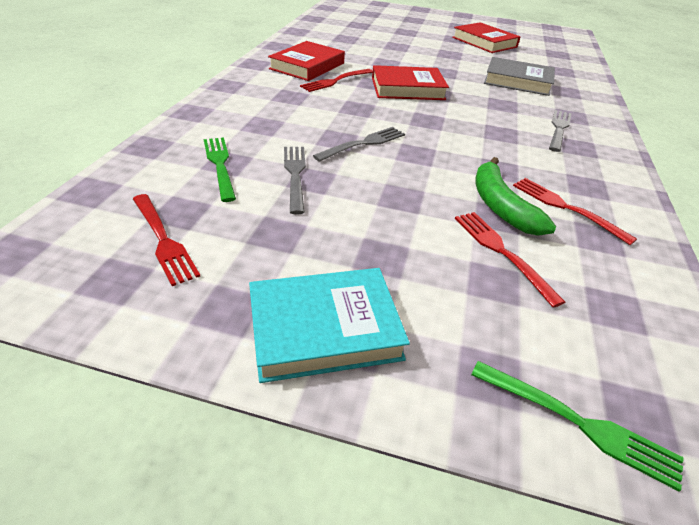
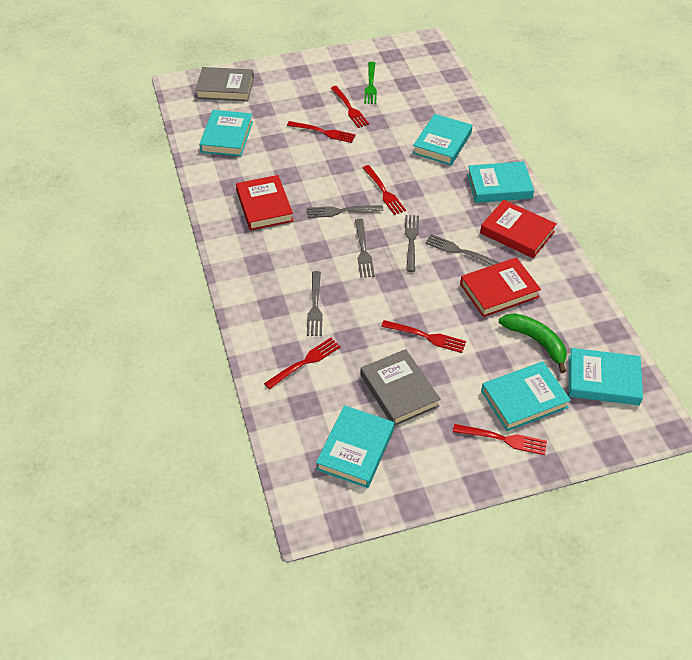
green fork: [204,137,236,202] [471,361,684,492] = 2 -> [364,62,377,104] = 1
grey book: [484,57,555,96] = 1 -> [195,67,254,101] [361,349,441,426] = 2
grey fork: [284,147,306,214] [313,127,405,162] [549,110,571,152] = 3 -> [307,205,383,218] [307,271,323,336] [355,219,375,278] [405,215,419,272] [425,234,500,265] = 5
red fork: [133,194,200,286] [300,69,373,92] [455,212,565,308] [513,178,637,245] = 4 -> [264,338,341,389] [287,121,356,143] [331,86,369,128] [363,165,406,215] [381,320,466,353] [453,424,547,455] = 6
turquoise book: [249,268,410,383] = 1 -> [199,110,253,157] [316,405,394,488] [413,114,472,165] [467,161,534,203] [481,361,571,431] [569,348,643,405] = 6

